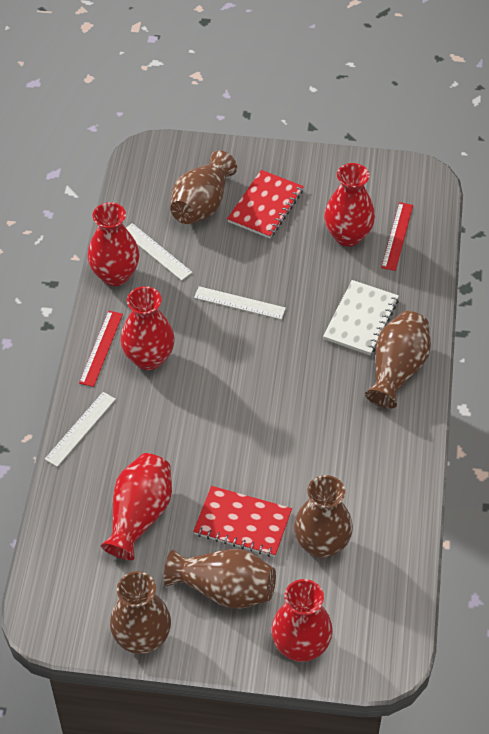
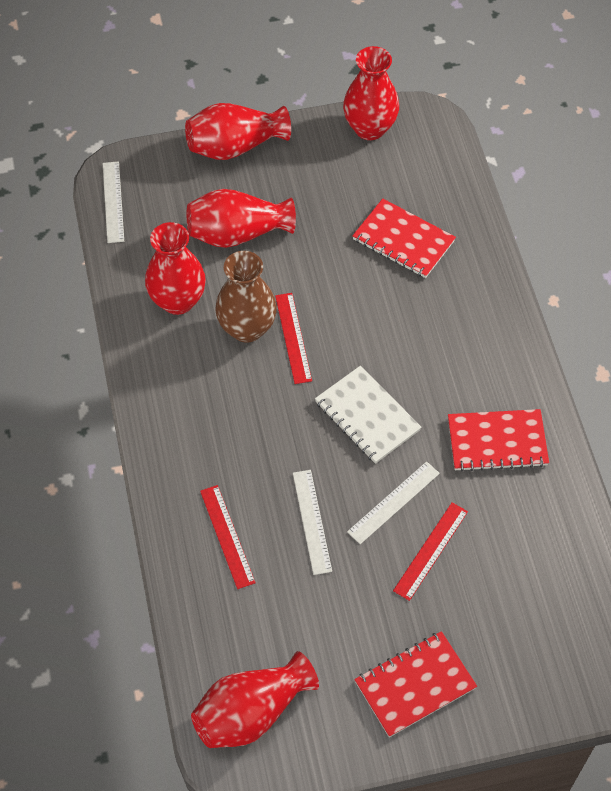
brown vase: [110,571,171,654] [164,549,276,609] [170,150,237,224] [294,475,353,559] [365,311,431,409] = 5 -> [215,251,277,343] = 1
red notebook: [193,486,292,557] [227,170,304,238] = 2 -> [352,198,456,278] [354,631,477,737] [448,409,549,472] = 3
red ruler: [79,311,123,387] [381,202,413,271] = 2 -> [200,485,256,589] [275,293,312,384] [393,503,468,601] = 3

